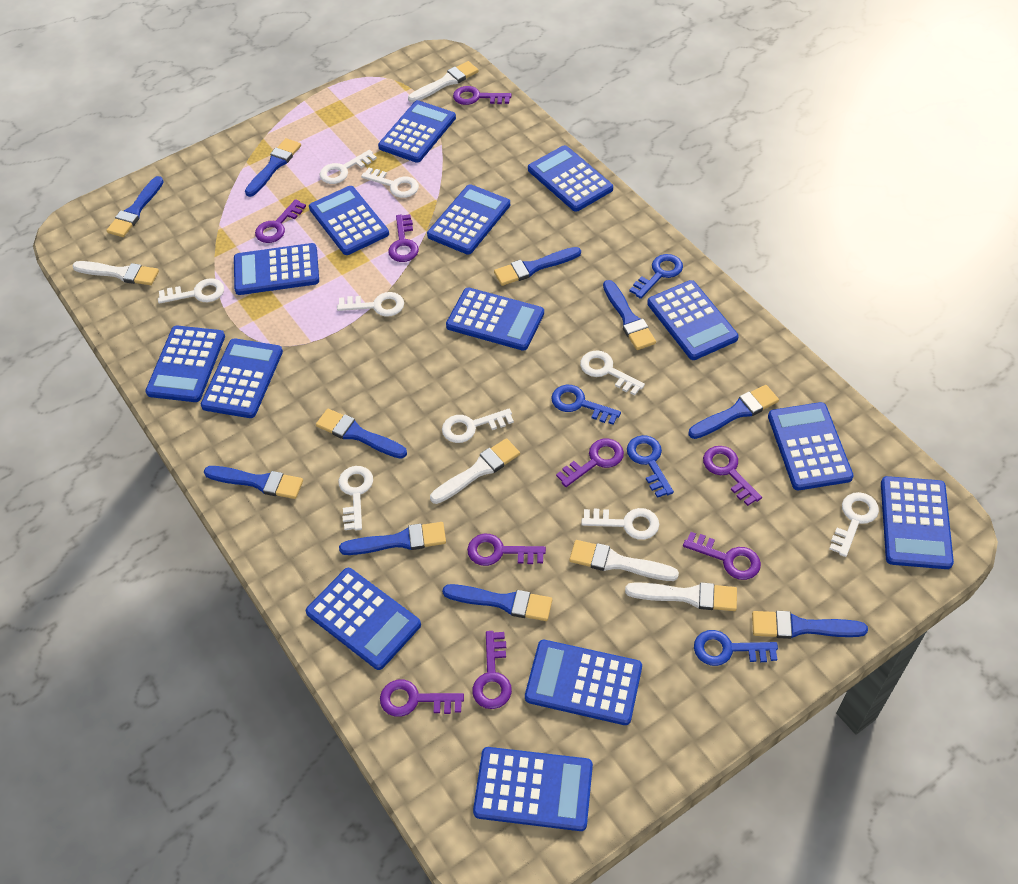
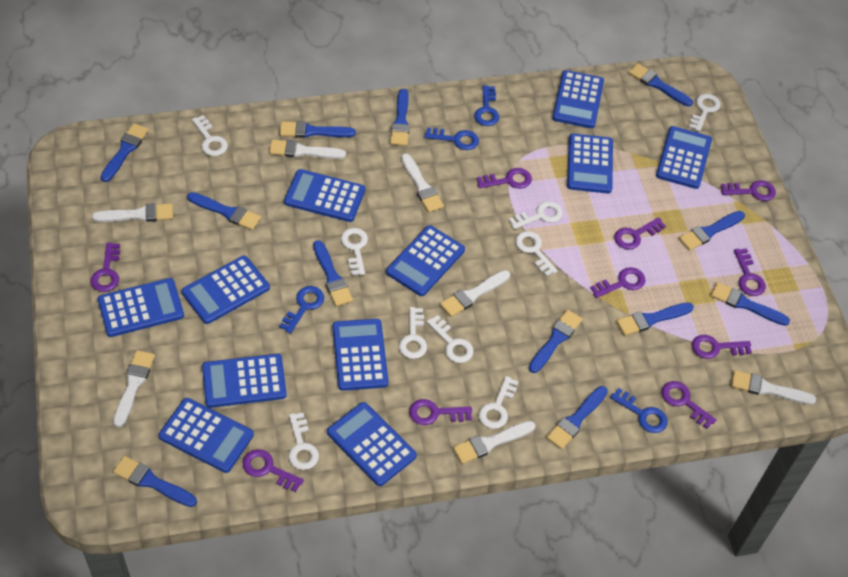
blue brush: [106,176,164,237] [204,466,303,499] [245,138,301,197] [316,409,407,459] [339,522,446,555] [442,584,552,621] [494,247,581,286] [603,280,656,350] [688,385,779,439] [752,611,868,639] = 10 -> [101,123,149,182] [113,456,197,507] [187,192,261,230] [280,121,356,138] [313,240,353,306] [390,89,410,146] [529,310,582,373] [546,386,608,449] [617,303,694,336] [628,63,693,107] [679,211,745,251] [711,282,790,326] = 12
blue calculator: [145,326,225,402] [201,338,283,418] [234,243,319,295] [306,568,421,670] [309,186,389,255] [378,100,456,163] [427,184,510,255] [446,287,544,351] [473,747,593,831] [525,640,642,725] [528,145,613,212] [647,280,739,360] [768,402,854,490] [881,476,954,569] = 14 -> [98,278,184,337] [159,398,254,473] [181,256,270,324] [202,354,287,408] [284,169,365,222] [327,402,417,486] [332,319,389,391] [386,225,465,296] [552,70,604,128] [567,134,613,194] [656,126,712,189] = 11
purple key: [255,199,306,243] [380,680,464,717] [388,214,419,262] [453,86,512,105] [467,534,546,566] [472,631,512,709] [556,438,624,487] [683,532,761,580] [703,446,762,506] = 9 -> [91,243,120,292] [243,449,304,492] [409,399,472,425] [477,168,532,189] [590,267,645,298] [614,217,666,250] [662,381,716,429] [692,335,752,359] [721,180,776,201] [734,248,766,296] = 10
white brush: [72,261,159,285] [408,61,479,103] [430,438,520,504] [569,540,679,581] [625,582,737,611] = 5 -> [92,203,173,222] [113,350,155,427] [269,140,346,159] [401,153,444,213] [440,270,510,317] [453,421,535,464] [731,370,816,405] = 7

